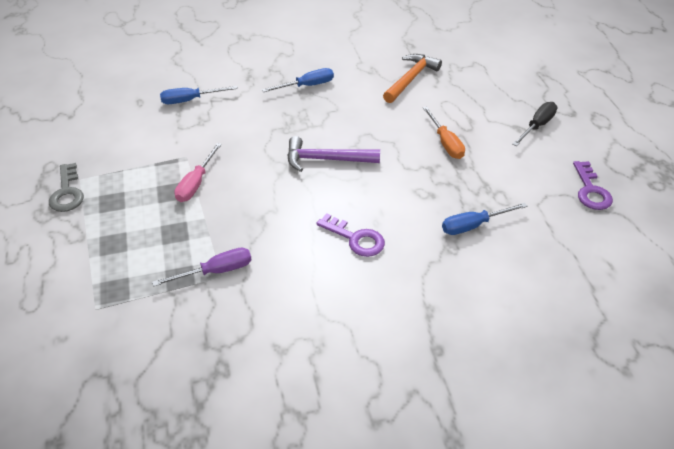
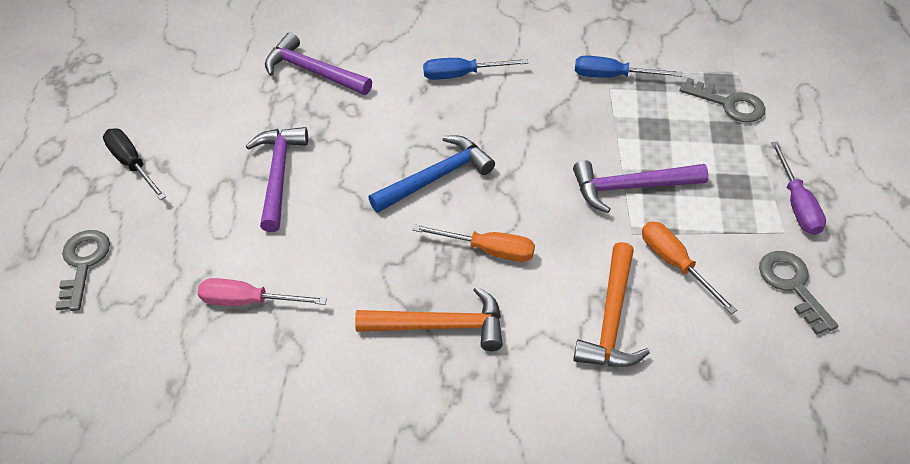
blue hammer: none = 0 -> [368,135,495,213] = 1
blue screwdriver: [160,86,238,104] [262,68,334,92] [442,203,527,235] = 3 -> [423,58,528,80] [575,56,682,78] = 2
grey key: [49,163,84,212] = 1 -> [55,230,110,311] [680,78,765,123] [759,251,839,335] = 3
orange hammer: [383,54,442,103] = 1 -> [355,286,503,351] [573,242,650,367] = 2
orange screwdriver: [423,106,465,159] = 1 -> [413,224,535,262] [642,222,737,314] = 2
purple hammer: [287,136,380,172] = 1 -> [246,127,308,232] [265,32,372,95] [573,160,708,213] = 3
purple key: [316,213,385,257] [573,161,613,210] = 2 -> none = 0

